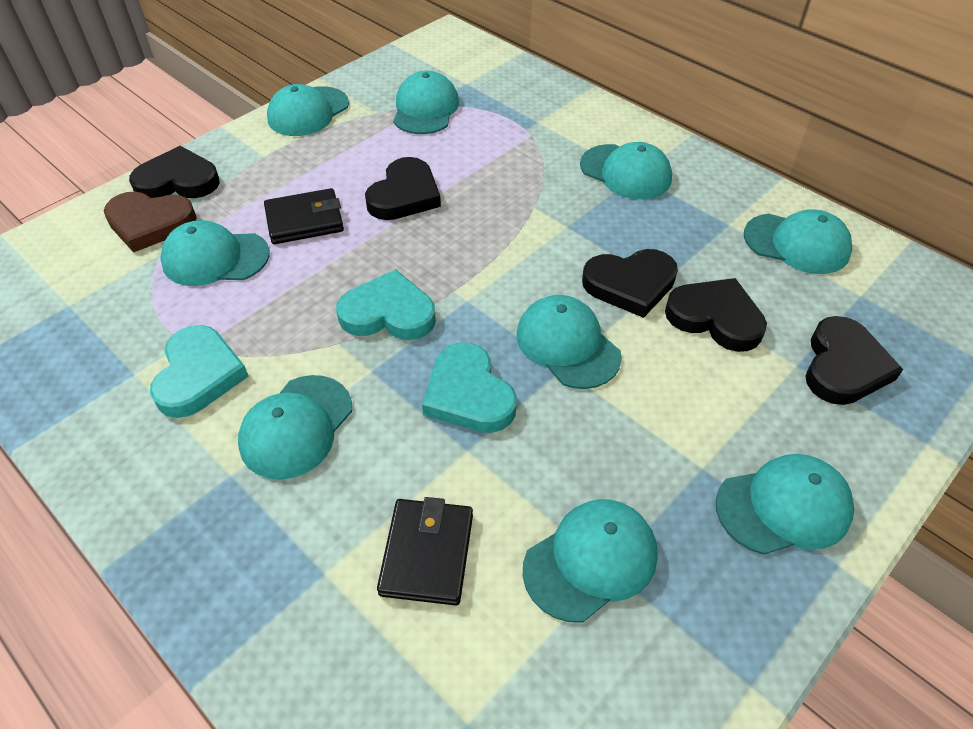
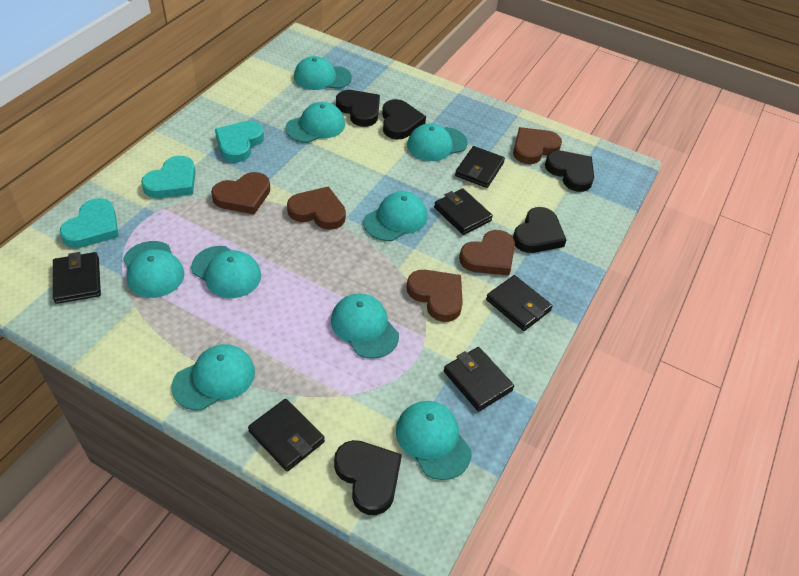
black wallet: [264,188,344,244] [377,497,473,606] = 2 -> [53,252,101,304] [248,399,325,472] [434,189,493,235] [444,347,514,411] [455,146,505,188] [486,275,553,331] = 6
brown heart: [104,192,197,253] = 1 -> [211,172,270,214] [287,186,346,230] [407,270,463,322] [459,230,515,276] [513,127,562,164] = 5

